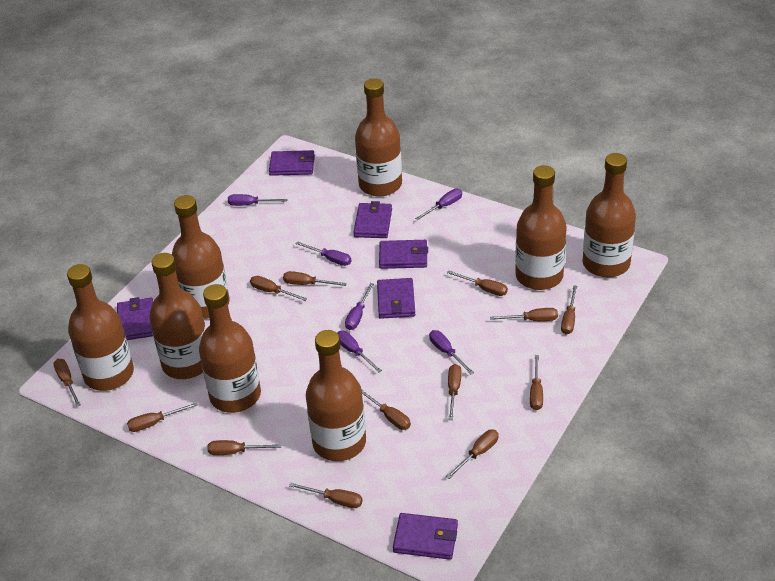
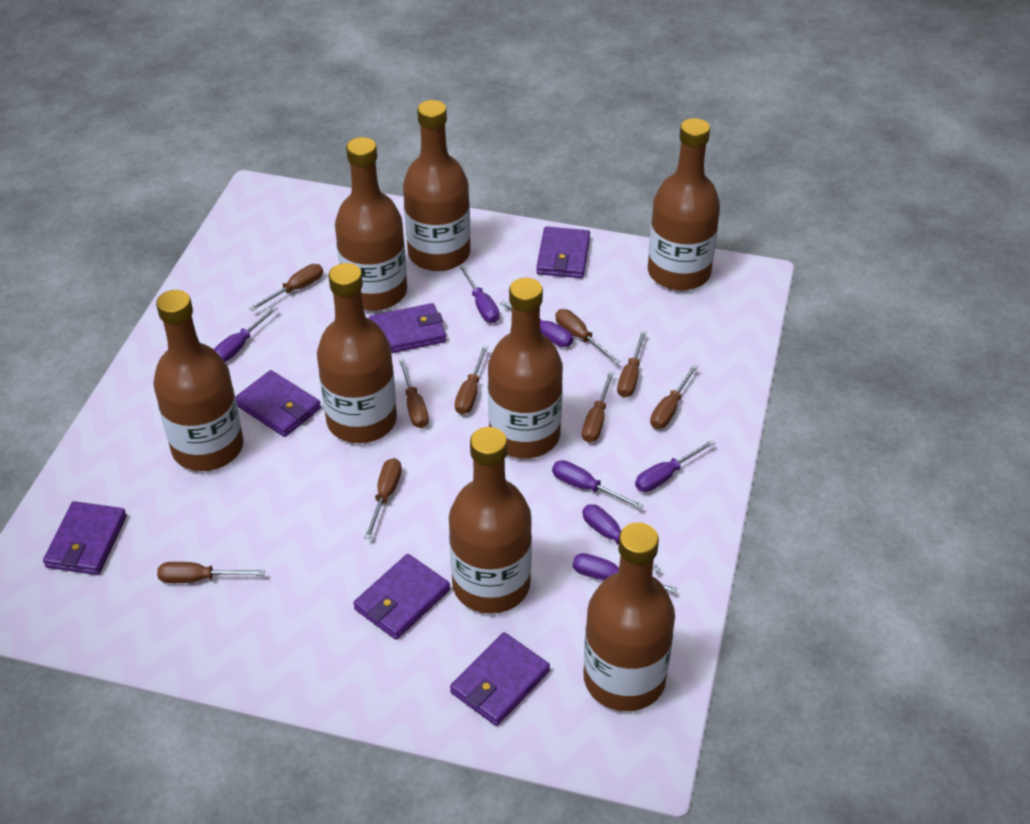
brown screwdriver: [53,359,81,407] [127,402,198,432] [207,440,281,455] [250,276,307,301] [283,271,347,286] [289,483,363,508] [361,389,411,430] [446,430,499,479] [447,271,508,296] [448,364,462,420] [490,308,558,321] [530,355,543,410] [561,285,577,335] = 13 -> [157,562,265,583] [249,264,323,311] [364,458,402,539] [398,358,429,428] [455,346,488,415] [556,309,620,364] [582,372,614,443] [617,330,647,398] [650,364,698,429] = 9
purple screwdriver: [228,194,288,206] [296,241,351,266] [337,331,382,373] [345,283,374,330] [415,189,462,220] [429,330,474,375] = 6 -> [213,306,278,362] [458,264,499,323] [500,301,573,347] [552,460,643,510] [573,553,677,593] [582,504,661,572] [635,440,715,492] = 7

